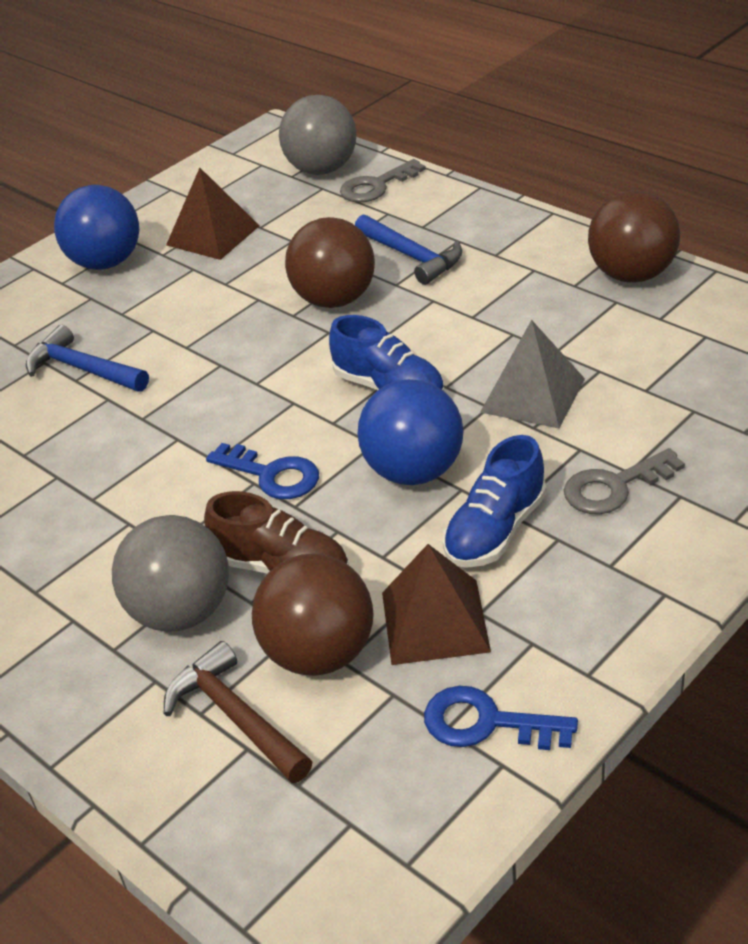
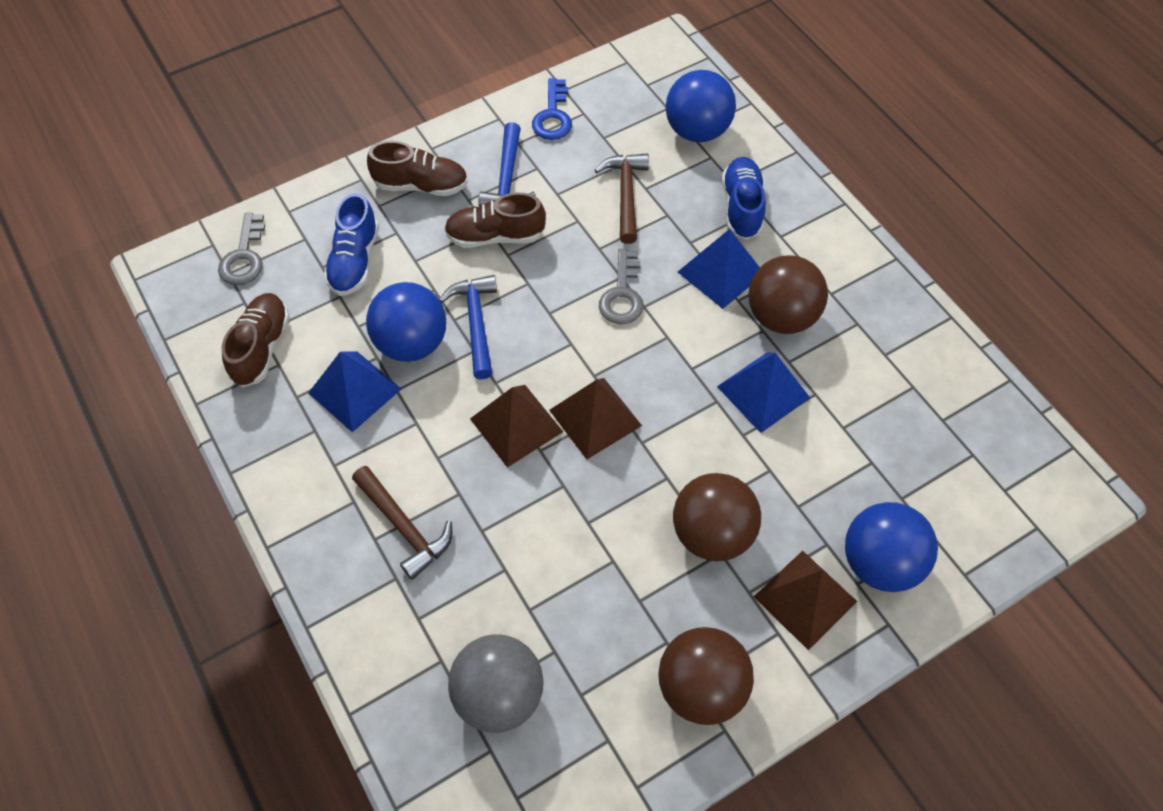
blue ball: [54,185,139,270] [357,379,464,485] = 2 -> [366,282,446,362] [666,70,736,142] [845,502,938,592] = 3
blue key: [206,443,319,499] [424,686,578,750] = 2 -> [532,78,572,140] = 1
blue pyramid: none = 0 -> [308,351,401,432] [678,229,760,309] [717,353,810,433] = 3
brown hammer: [164,641,312,783] = 1 -> [352,466,452,580] [595,153,649,244] = 2
brown pyramid: [166,168,260,260] [382,544,491,665] = 2 -> [470,385,563,468] [549,378,642,460] [754,551,857,650] = 3
brown shoe: [204,491,349,574] = 1 -> [222,293,290,387] [367,141,468,196] [444,193,546,248] = 3
grey ball: [112,515,229,632] [279,95,357,175] = 2 -> [448,634,544,733] = 1
grey pyramid: [480,320,585,429] = 1 -> none = 0

